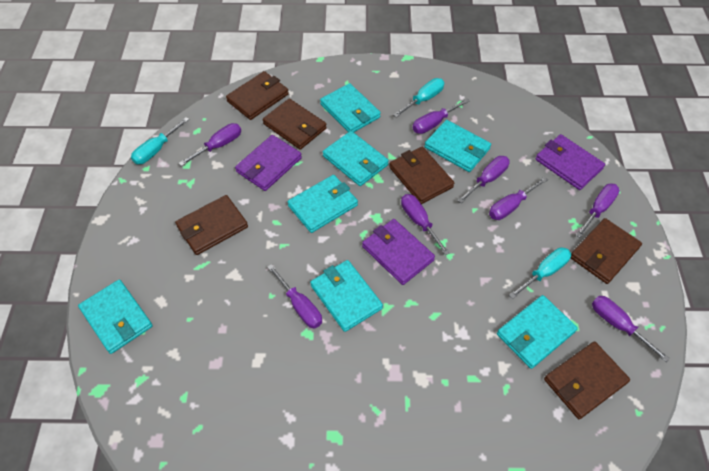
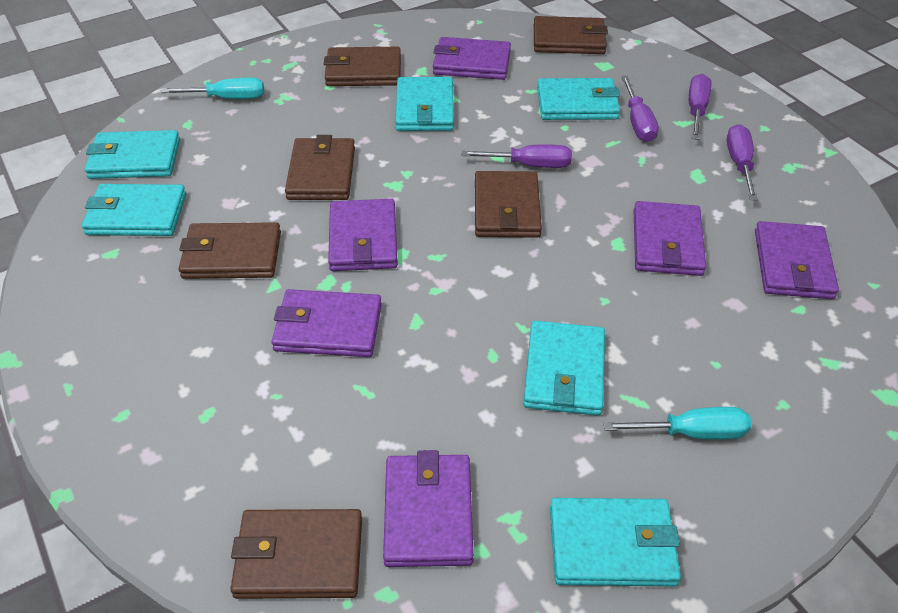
purple screwdriver: [179,123,241,166] [268,264,322,329] [401,194,450,255] [412,98,470,134] [457,156,510,203] [489,177,548,220] [576,183,620,238] [592,296,670,362] = 8 -> [461,144,572,168] [621,76,659,142] [689,74,711,140] [727,124,758,200] = 4
purple wallet: [235,135,302,191] [362,219,435,285] [535,134,605,190] = 3 -> [271,289,382,357] [328,199,398,271] [383,450,474,567] [433,37,511,80] [634,201,706,276] [755,221,839,299] = 6
turquoise screwdriver: [131,117,189,164] [393,78,444,117] [509,247,571,299] = 3 -> [161,77,264,99] [603,407,751,440] = 2
turquoise wallet: [78,279,153,354] [287,175,358,233] [310,260,383,332] [320,83,381,132] [323,131,389,186] [425,120,491,172] [497,295,578,369] = 7 -> [82,184,186,236] [85,130,180,179] [395,77,454,131] [523,321,605,416] [537,78,620,120] [550,498,681,586] = 6

